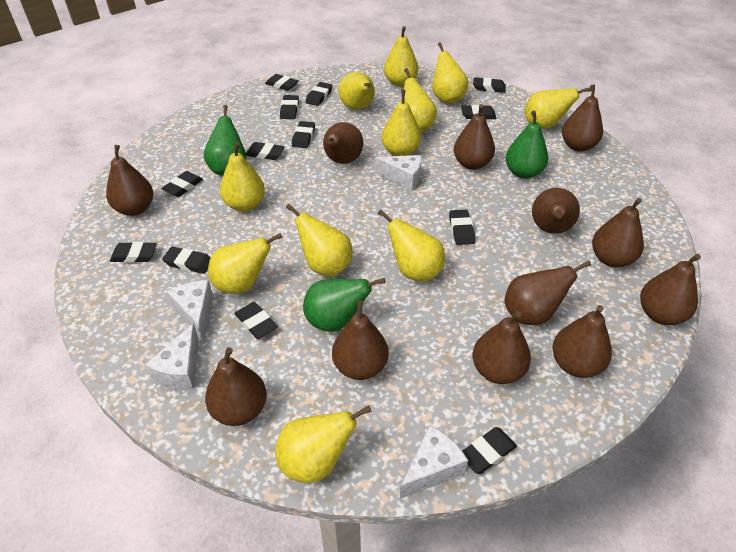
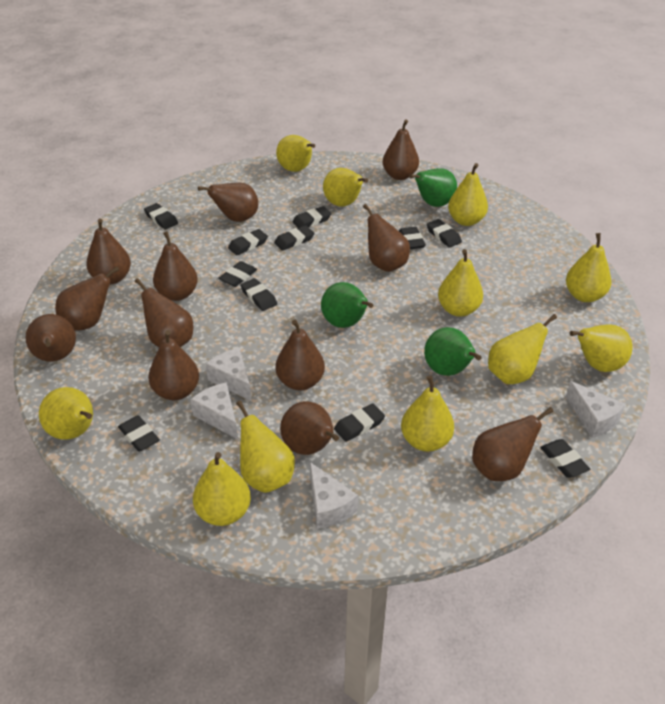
black eraser: [110,242,157,263] [161,171,203,197] [162,246,210,274] [234,302,278,339] [246,142,285,160] [265,74,298,91] [280,95,299,119] [292,121,315,148] [305,82,333,106] [449,210,475,245] [461,105,496,119] [463,427,517,474] [473,77,506,93] = 13 -> [118,415,160,452] [144,203,178,230] [218,261,257,287] [228,229,268,255] [240,278,277,311] [274,225,314,251] [292,206,332,228] [334,404,385,442] [399,227,426,249] [427,219,462,248] [540,439,590,478] = 11

